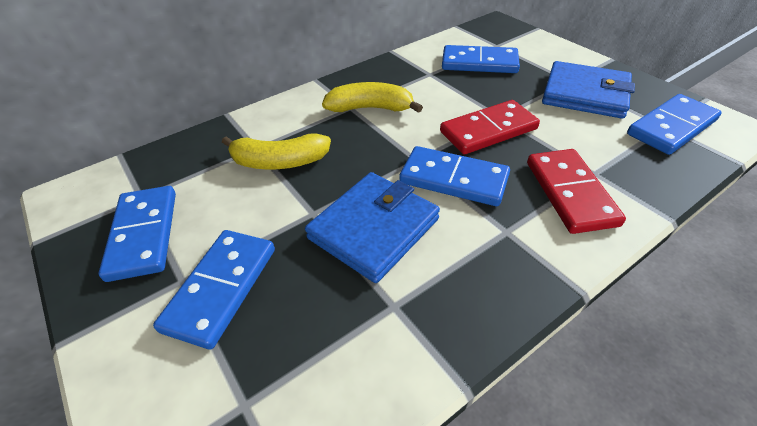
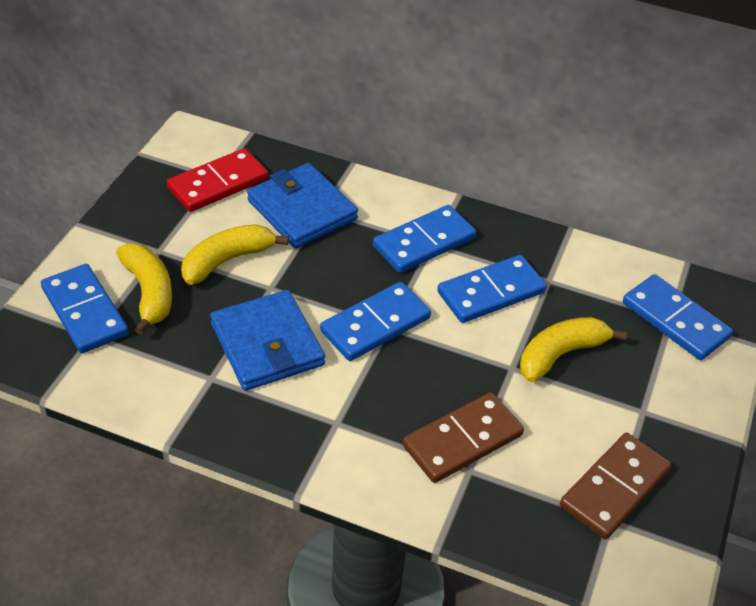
brown domino: none = 0 -> [403,392,524,483] [560,433,671,539] = 2
red domino: [440,100,540,154] [527,149,626,234] = 2 -> [167,148,269,212] = 1
yellow banana: [222,133,331,170] [322,82,423,113] = 2 -> [116,243,172,335] [181,224,289,285] [520,317,627,382] = 3

